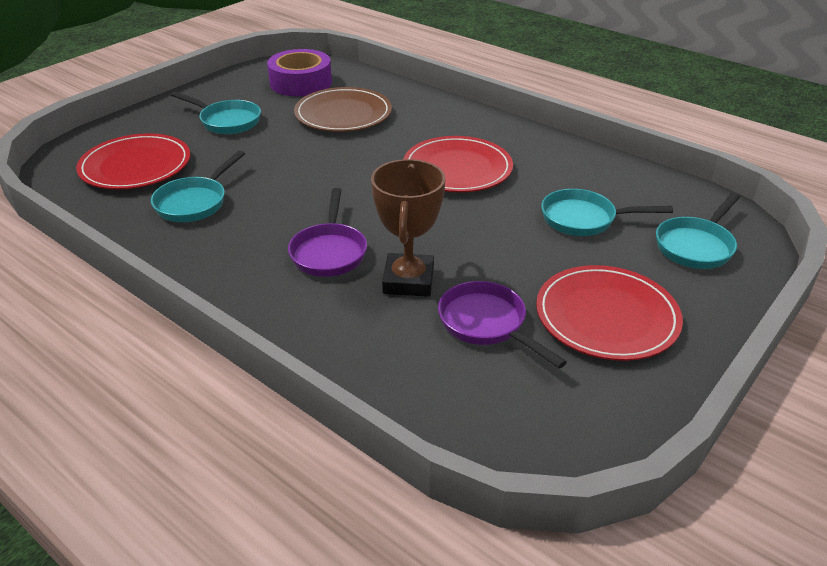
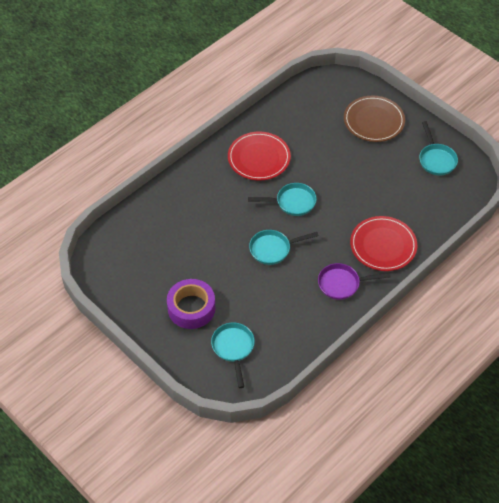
brown trophy: [371,159,445,297] = 1 -> none = 0
purple pan: [288,188,367,277] [438,281,567,368] = 2 -> [318,263,390,300] = 1
red plate: [76,133,190,190] [404,136,513,192] [536,265,683,361] = 3 -> [228,132,291,180] [350,216,417,271] = 2

